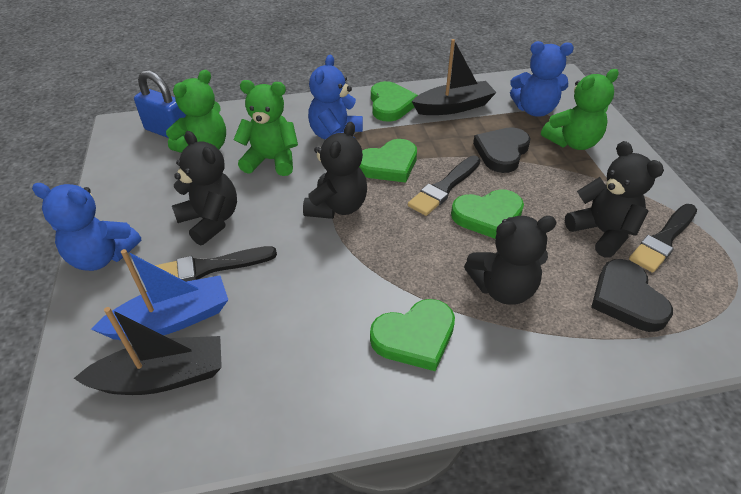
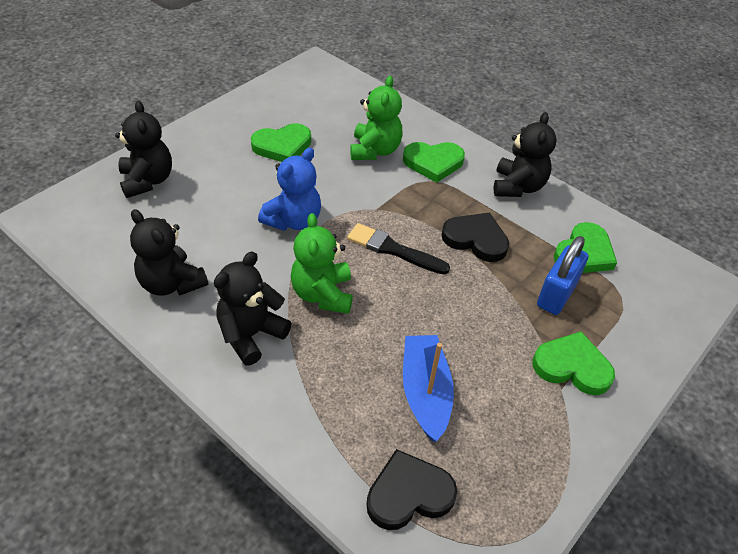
black boat: [74,307,222,395] [412,39,497,115] = 2 -> none = 0
black brush: [155,246,277,281] [408,156,480,216] [629,204,697,273] = 3 -> [347,223,450,274] = 1
blue teddy bear: [32,183,141,271] [308,55,363,140] [510,41,574,117] = 3 -> [258,148,321,231] = 1
green teddy bear: [166,70,226,153] [233,80,298,176] [541,69,619,150] = 3 -> [291,213,353,314] [350,76,402,160] = 2

